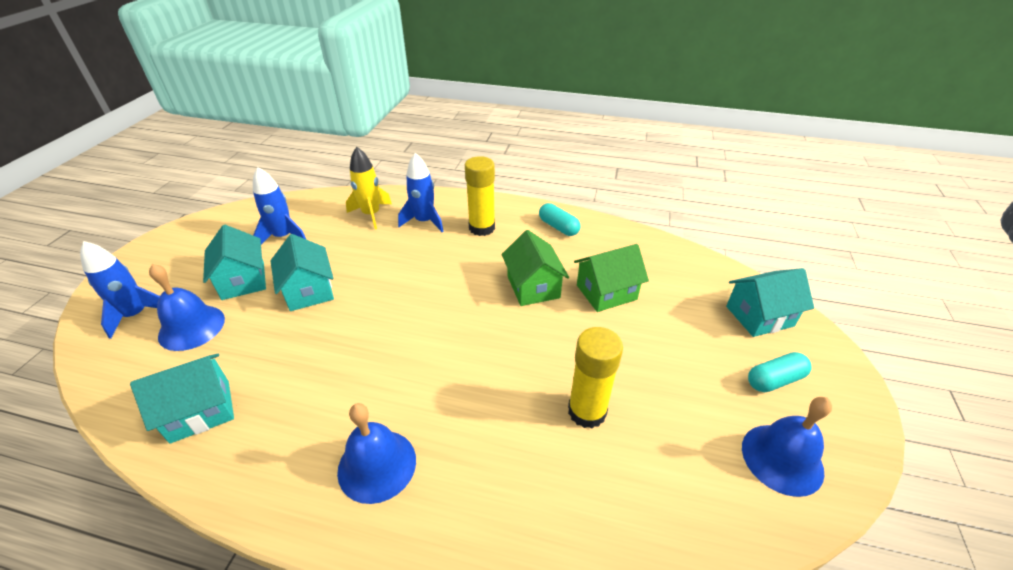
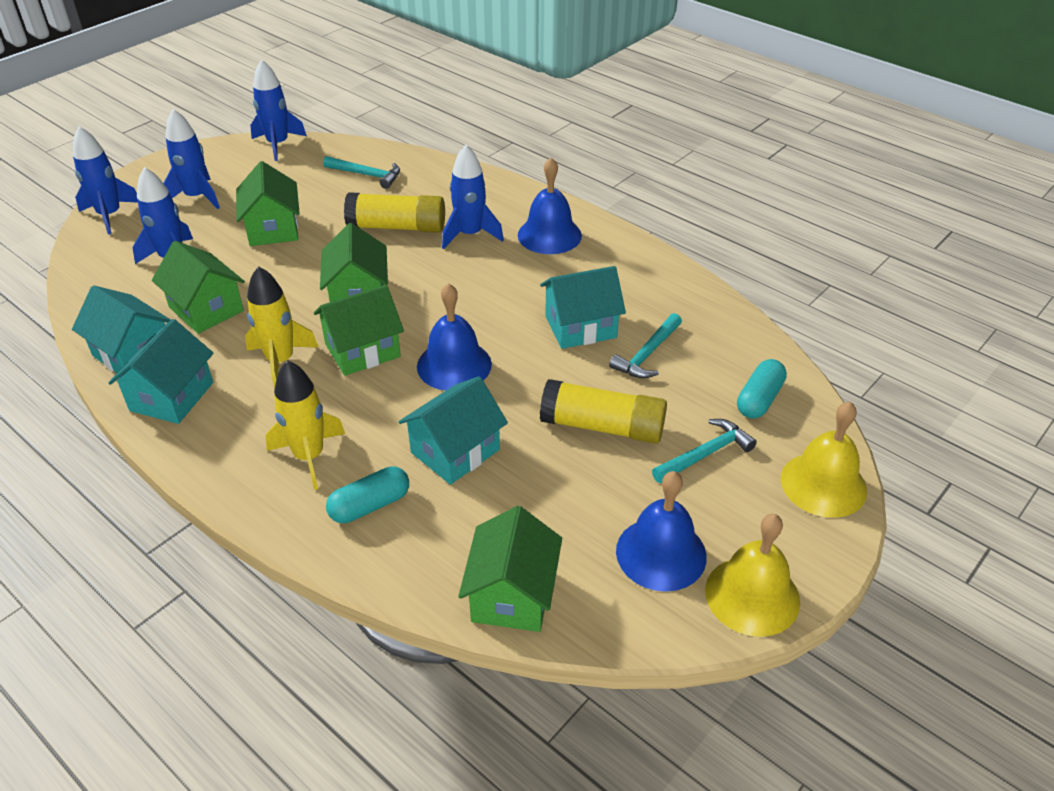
blue rocket: [80,241,160,339] [253,167,306,244] [398,153,444,232] = 3 -> [73,126,138,235] [133,167,193,264] [163,109,220,209] [250,59,307,161] [442,145,504,249] = 5
green house: [501,230,569,306] [574,244,649,312] = 2 -> [152,241,245,334] [236,161,300,246] [314,285,404,376] [320,223,388,302] [458,506,562,632] = 5
turquoise hammer: none = 0 -> [323,156,400,189] [609,313,682,378] [652,419,757,483] = 3
yellow bell: none = 0 -> [705,514,800,637] [781,402,867,518] = 2
yellow rocket: [346,147,392,229] = 1 -> [245,266,318,389] [265,360,345,490] = 2

